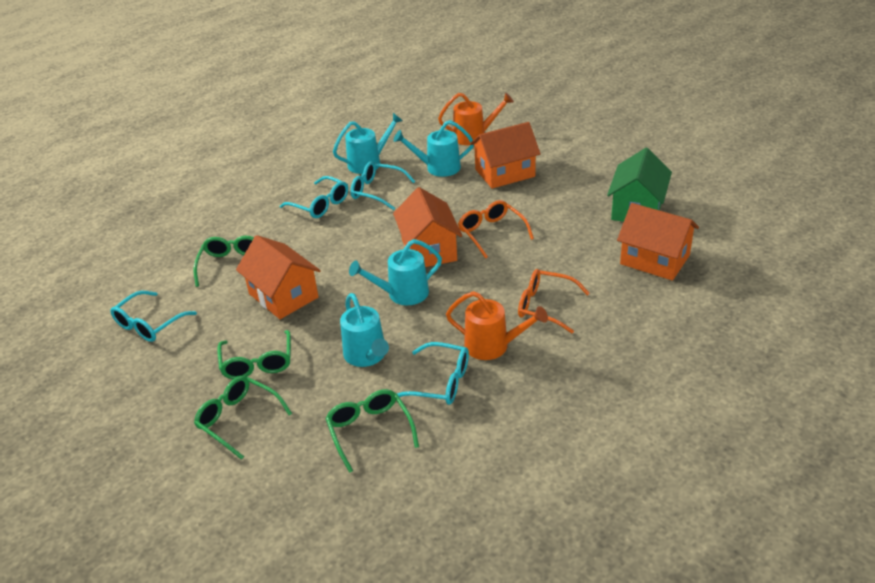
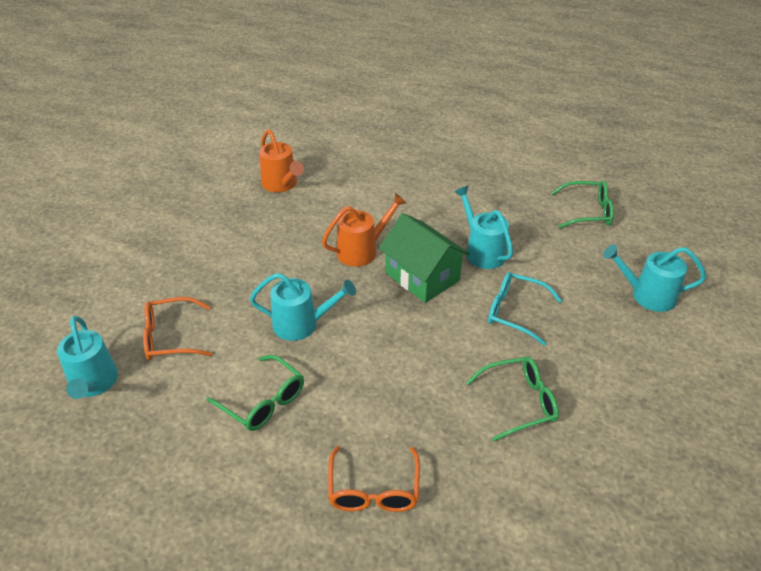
green glasses: [193,236,254,287] [194,376,292,460] [217,330,291,379] [325,389,419,473] = 4 -> [207,355,304,431] [466,357,559,441] [551,181,614,229] = 3
orange house: [236,235,321,319] [393,187,462,267] [470,122,541,189] [617,203,699,281] = 4 -> none = 0
turquoise glasses: [110,291,197,342] [280,176,348,218] [350,161,415,210] [397,342,469,405] = 4 -> [488,272,562,346] = 1

